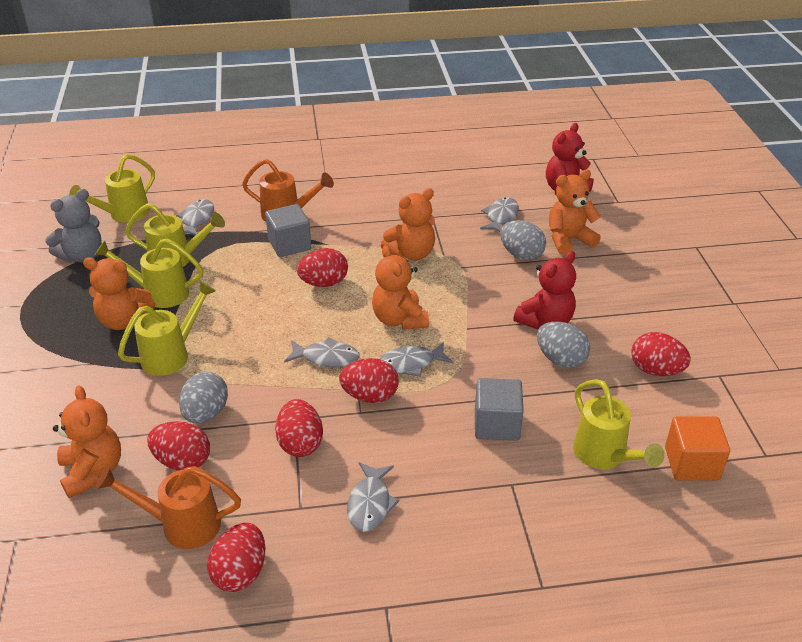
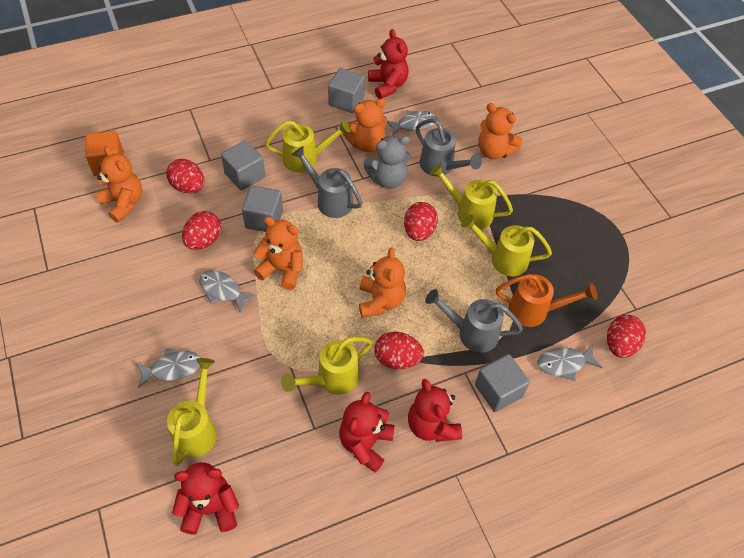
grey cube: [265,204,311,257] [475,378,524,441] = 2 -> [221,140,265,190] [242,186,283,232] [328,68,365,113] [475,354,530,412] = 4
grey egg: [179,371,228,423] [500,220,546,260] [537,321,590,368] = 3 -> none = 0
grey fish: [176,199,214,235] [284,337,360,367] [347,462,399,532] [380,342,453,377] [480,197,519,232] = 5 -> [135,348,201,388] [199,270,257,313] [387,110,437,136] [538,345,602,381] = 4
grey watering can: none = 0 -> [291,146,363,218] [416,118,482,176] [425,289,523,353] = 3
orange watering can: [96,466,241,549] [242,159,334,222] = 2 -> [496,274,597,327] = 1
red egg: [147,421,210,471] [207,523,265,592] [275,399,323,457] [297,248,348,287] [339,358,399,403] [631,332,691,376] = 6 -> [166,159,204,193] [182,211,221,250] [374,332,424,369] [404,202,438,241] [607,315,646,358] = 5
red teddy bear: [513,251,576,330] [546,123,594,195] = 2 -> [172,462,239,535] [339,392,394,472] [368,29,409,99] [408,379,462,442] = 4

